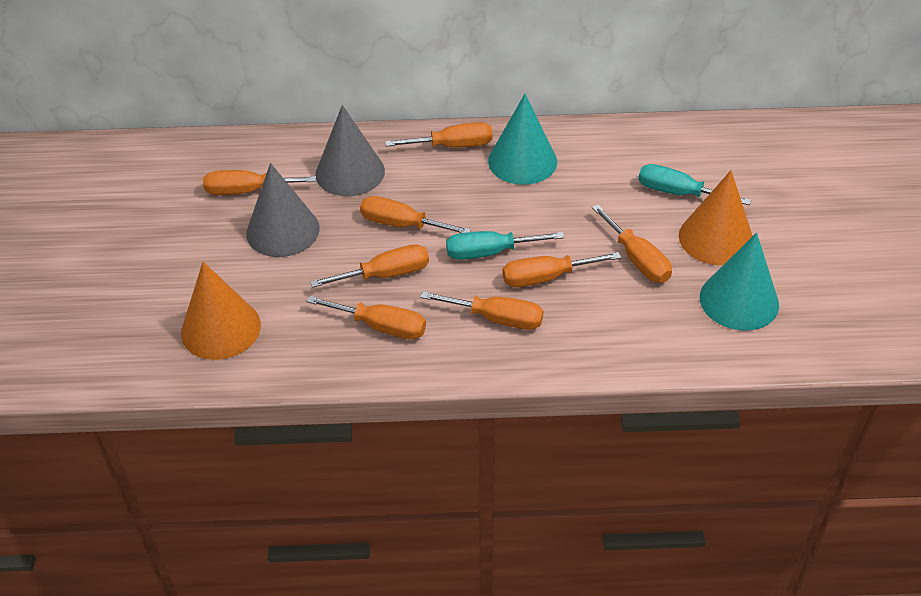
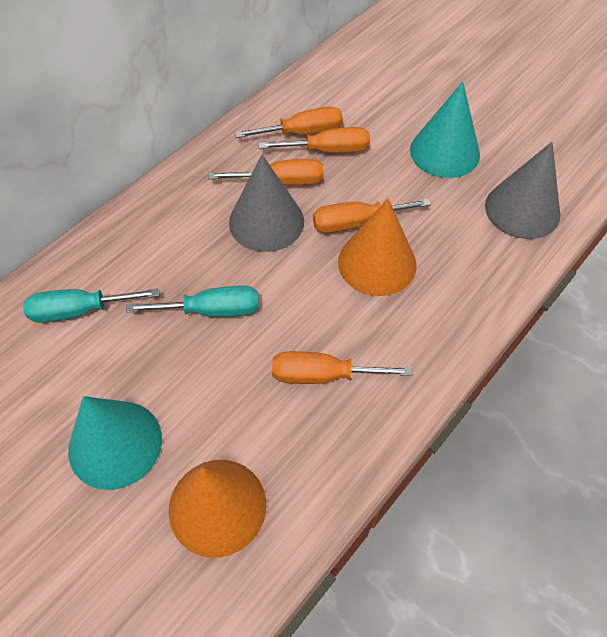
orange screwdriver: [203,170,316,195] [306,296,426,339] [310,244,429,288] [360,196,471,233] [385,122,493,148] [420,291,543,330] [502,252,621,287] [592,205,672,283] = 8 -> [208,159,324,185] [235,107,343,138] [258,127,370,153] [272,351,412,384] [313,199,431,233] = 5

